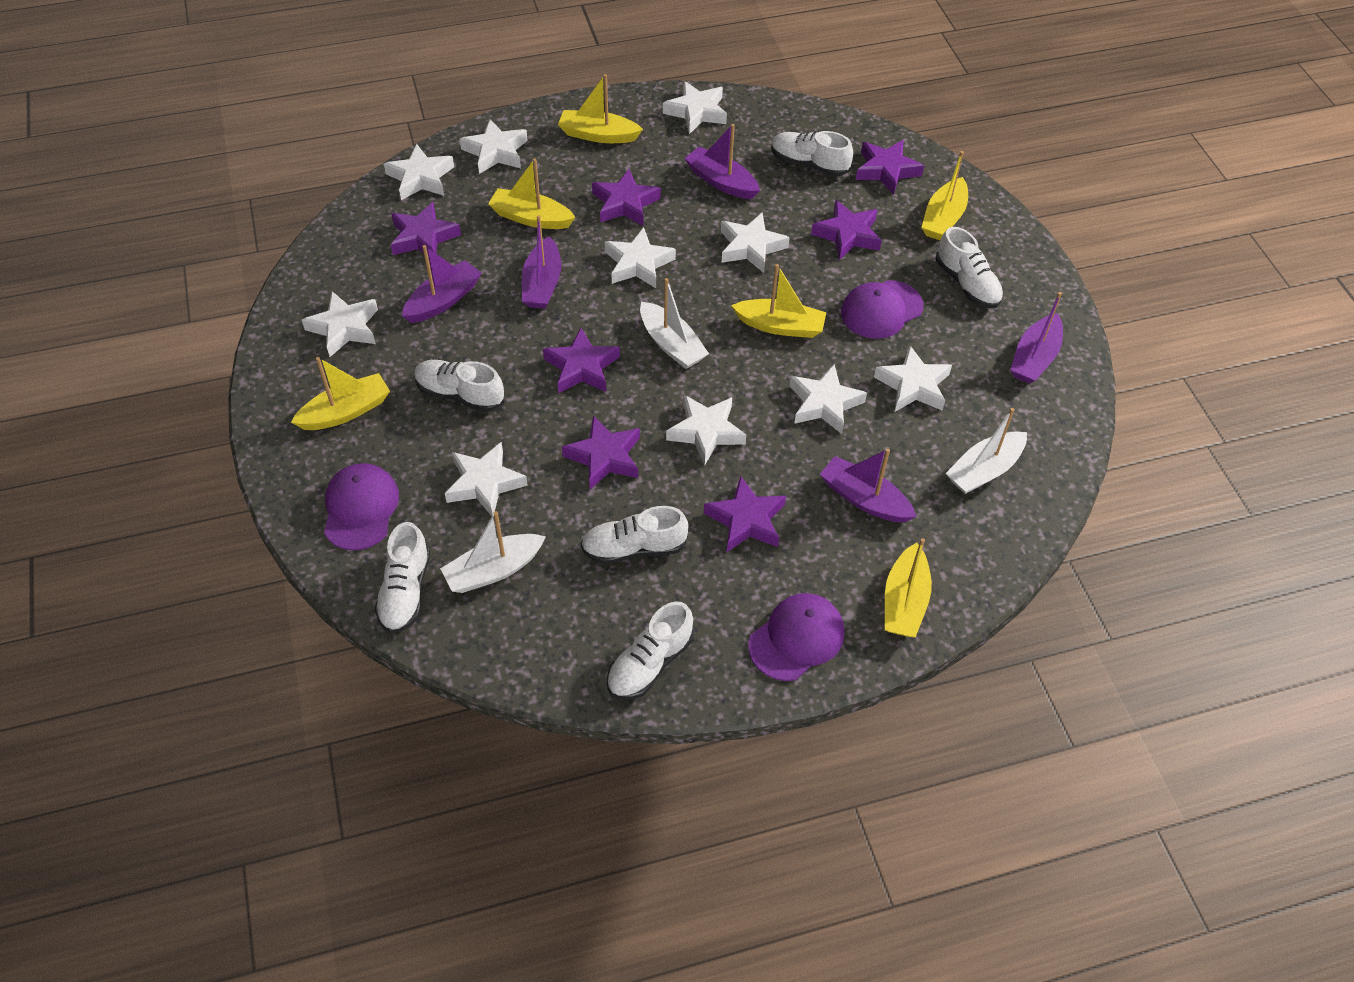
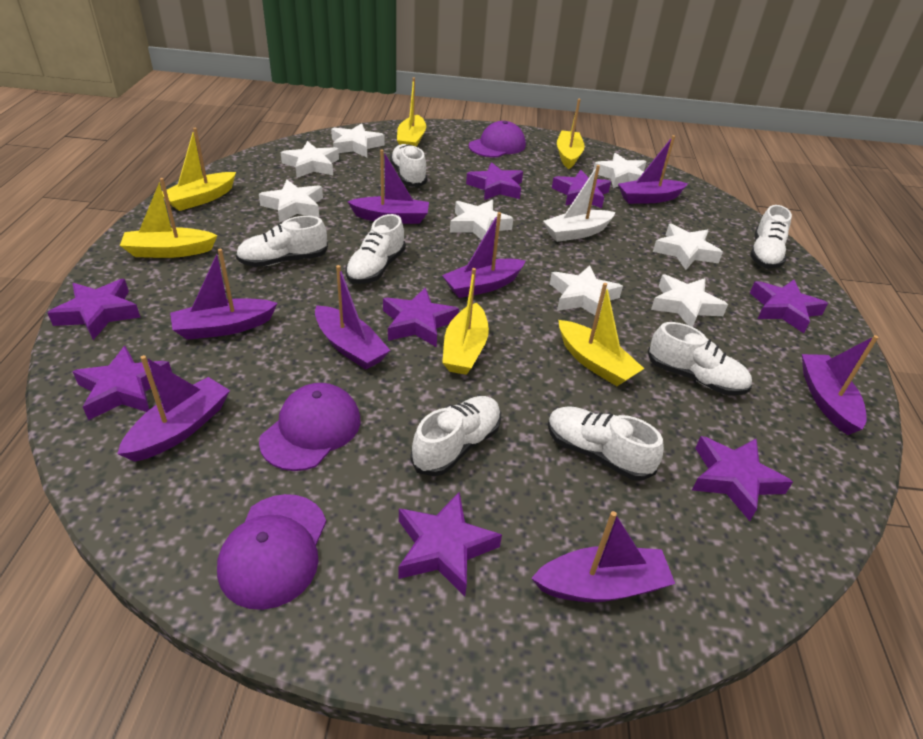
purple boat: [402,245,482,323] [522,215,561,309] [684,124,760,199] [820,449,917,522] [1010,292,1063,384] = 5 -> [117,355,230,462] [170,249,278,340] [315,265,391,370] [347,149,429,224] [442,212,525,298] [531,511,675,602] [618,135,688,204] [802,335,878,435] = 8
purple star: [391,202,461,255] [543,328,620,393] [562,416,640,489] [592,169,661,226] [704,475,786,552] [811,200,882,260] [856,140,924,195] = 7 -> [47,279,141,340] [72,346,172,420] [383,287,459,347] [398,491,502,596] [466,162,523,200] [552,170,611,208] [692,436,793,521] [750,280,828,333] = 8
white boat: [440,511,546,593] [640,278,709,369] [945,408,1027,494] = 3 -> [543,165,616,242] = 1
white shoe: [375,522,430,634] [414,360,504,412] [581,506,688,564] [607,602,694,699] [771,131,853,176] [936,227,1004,308] = 6 -> [236,216,328,267] [345,214,406,284] [390,144,427,187] [411,396,501,476] [548,406,664,481] [648,322,752,395] [750,205,792,268] = 7
white star: [302,291,378,357] [384,144,454,200] [445,442,528,517] [460,119,528,174] [605,227,676,288] [663,81,727,134] [666,395,746,465] [721,213,790,273] [789,364,867,434] [874,346,952,412] = 10 -> [259,180,323,223] [281,141,339,178] [331,123,385,157] [450,200,513,240] [550,266,623,316] [593,153,646,188] [651,274,728,327] [653,223,723,270] = 8

